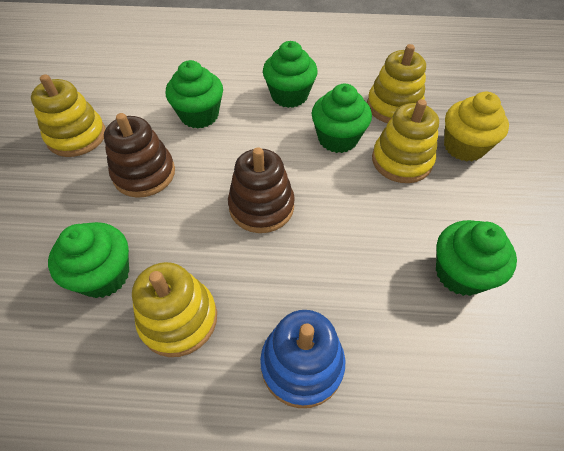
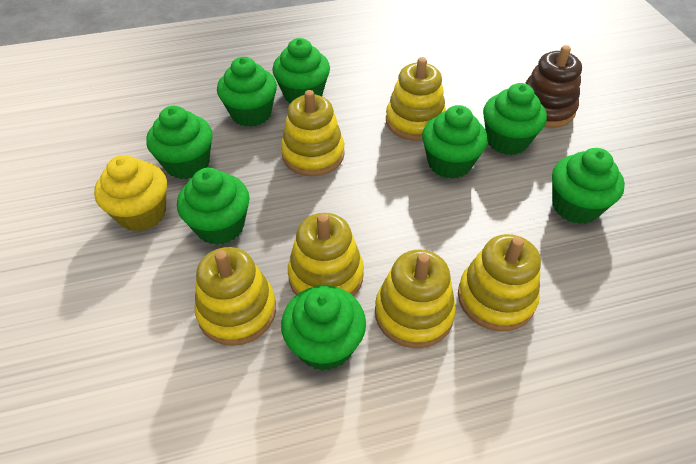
blue stacking toy: [260,310,346,408] = 1 -> none = 0
brown stacking toy: [104,113,175,198] [228,147,295,233] = 2 -> [525,45,582,128] = 1
green cupcake: [48,222,129,298] [166,60,223,129] [263,41,318,108] [312,84,372,153] [436,220,517,296] = 5 -> [146,106,213,179] [177,168,250,245] [217,57,277,127] [272,38,330,103] [281,285,366,371] [422,105,488,179] [483,83,547,155] [552,148,625,224] = 8
yellow stacking toy: [31,74,106,157] [132,262,217,357] [367,44,426,123] [372,99,439,183] = 4 -> [194,247,276,346] [281,90,345,176] [288,213,364,296] [375,250,456,348] [386,57,446,141] [458,234,541,331] = 6

